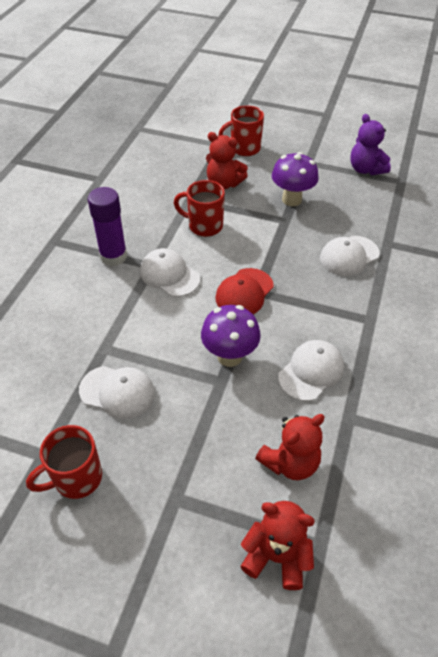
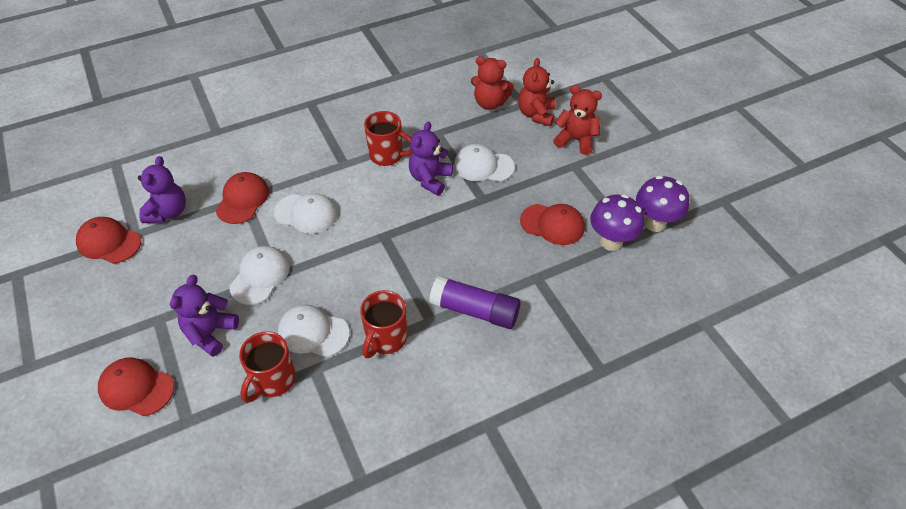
purple teddy bear: [350,114,391,175] = 1 -> [138,156,186,223] [170,275,239,357] [409,121,453,196] = 3
red cap: [215,268,274,314] = 1 -> [76,217,141,264] [98,357,174,416] [216,172,269,224] [520,204,585,245] = 4

